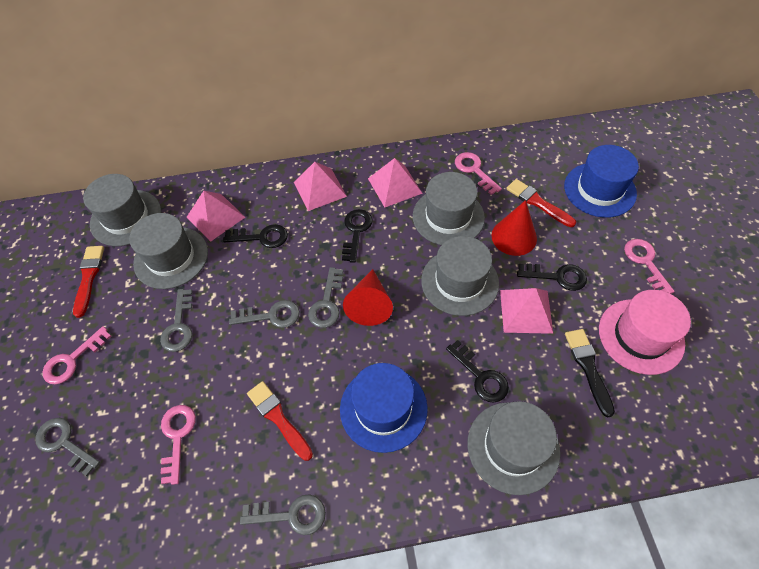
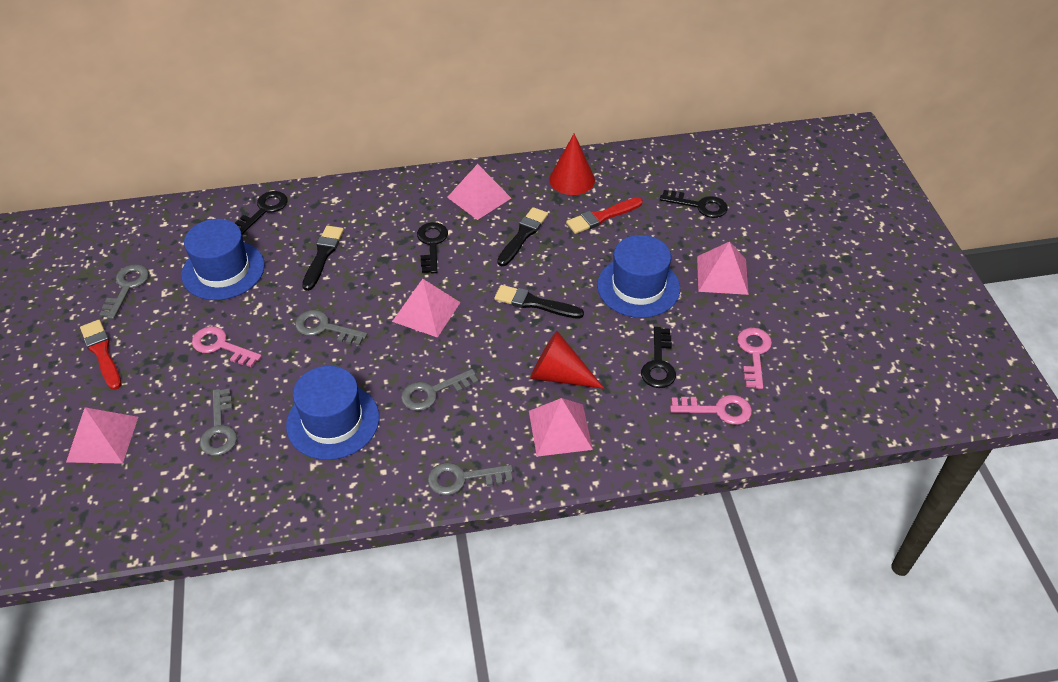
black brush: [565,329,615,417] = 1 -> [302,225,344,291] [494,285,584,319] [497,207,548,266] = 3
blue hat: [340,363,428,453] [564,145,639,218] = 2 -> [181,219,265,300] [286,366,379,460] [597,235,680,318] = 3
grey hat: [83,174,161,246] [129,213,208,289] [413,172,485,245] [421,236,499,316] [467,401,560,495] = 5 -> none = 0
pink hat: [599,290,691,375] = 1 -> none = 0
pink key: [43,326,112,384] [161,405,196,485] [455,152,502,195] [624,239,675,294] = 4 -> [192,326,262,367] [670,395,752,425] [737,328,772,389] = 3
pink pyramid: [187,191,245,242] [294,162,347,211] [368,158,423,207] [500,288,553,334] = 4 -> [66,407,138,464] [392,279,461,338] [447,164,511,220] [529,398,593,457] [697,242,749,295] = 5
red brush: [73,246,104,318] [247,381,313,461] [506,179,576,227] = 3 -> [80,320,121,390] [566,197,643,234] = 2

